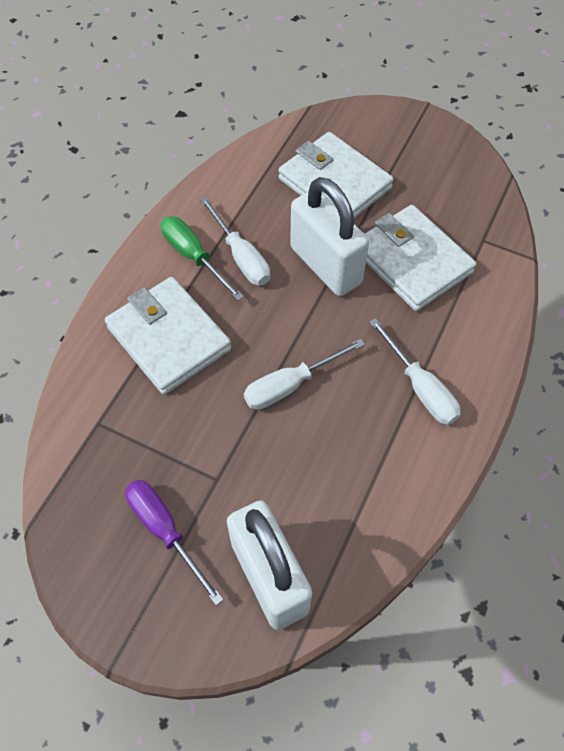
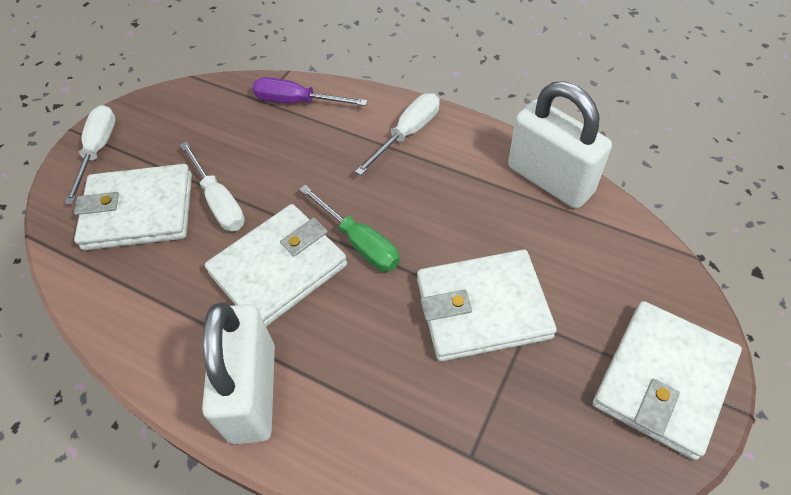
white wallet: [105,277,232,395] [279,132,394,218] [365,205,477,311] = 3 -> [74,164,192,250] [205,204,347,327] [417,250,557,362] [593,301,742,460] = 4

